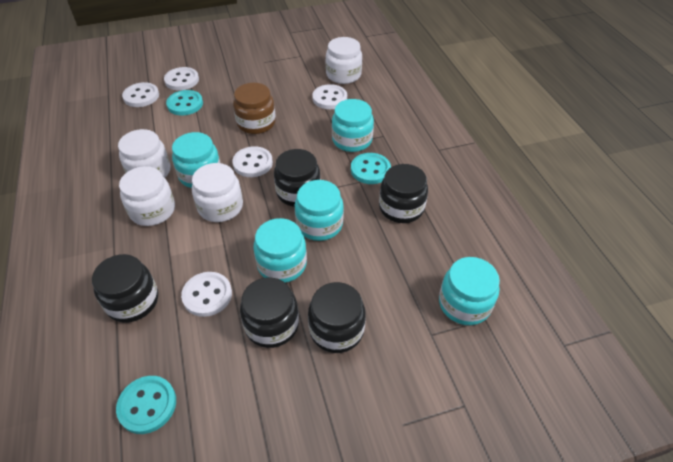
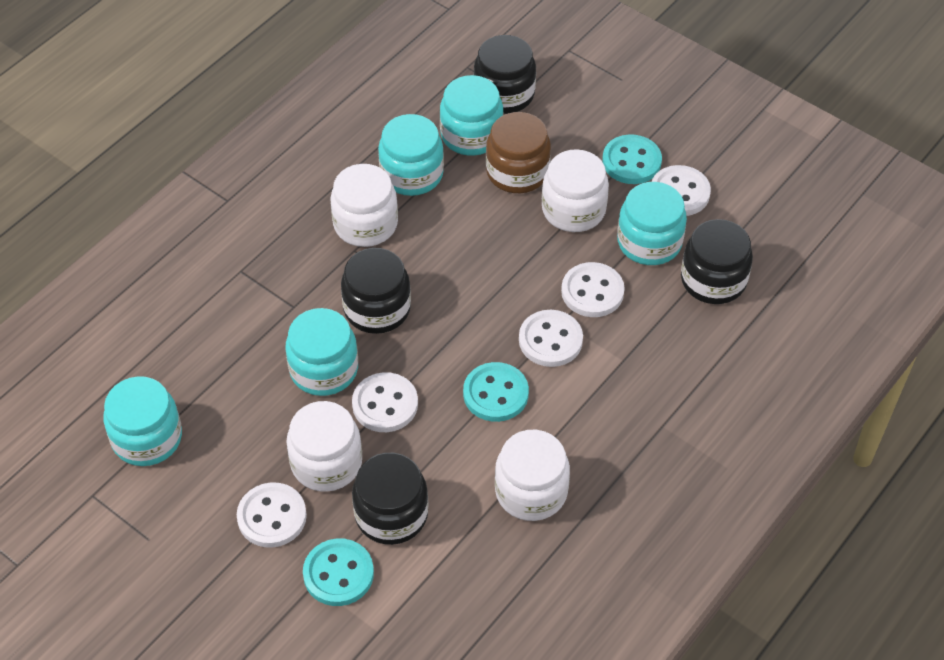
black jar: [92,254,158,323] [240,277,299,348] [274,149,321,207] [308,282,366,353] [379,164,428,223] = 5 -> [341,248,411,334] [352,453,429,545] [473,35,536,114] [681,219,753,304] = 4

